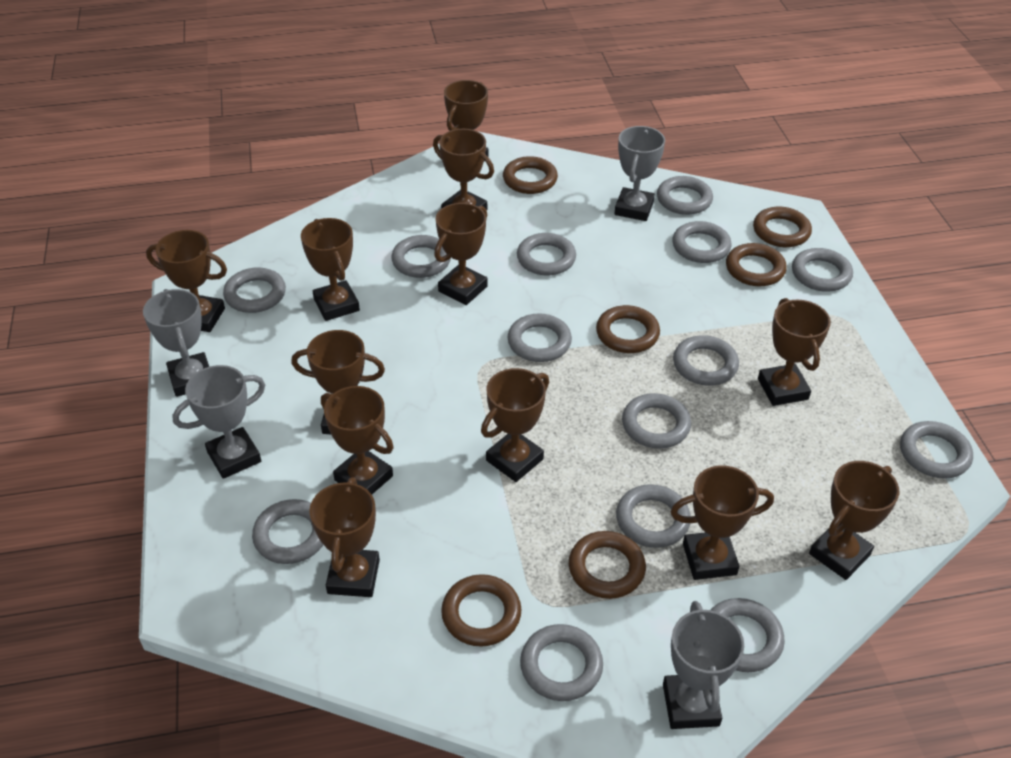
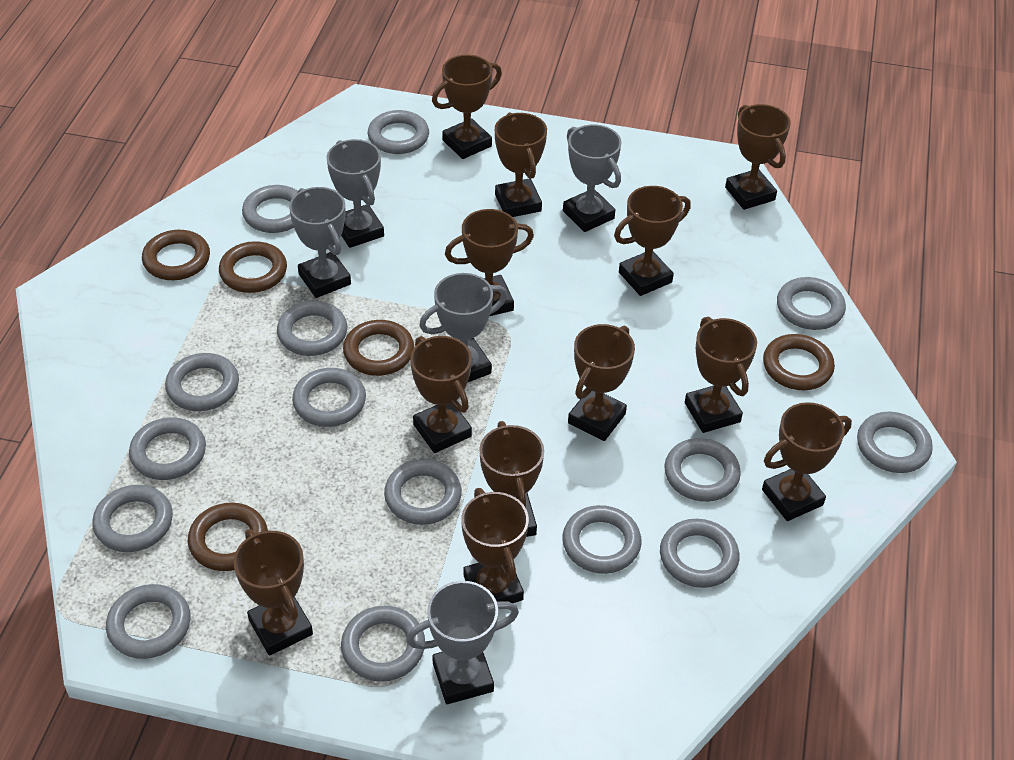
brown ring: [441,574,521,647] [503,156,558,194] [569,531,646,599] [596,305,660,353] [726,243,787,286] [753,207,812,247] = 6 -> [142,230,210,280] [188,503,268,571] [219,241,287,293] [343,320,414,376] [763,334,835,390] = 5
grey ring: [223,267,286,313] [252,499,323,564] [391,235,451,278] [507,313,572,362] [517,233,576,275] [520,624,603,701] [616,484,691,548] [622,393,691,449] [657,176,713,215] [672,221,731,263] [673,335,739,386] [711,598,785,672] [792,248,853,292] [900,421,973,479] = 14 -> [92,485,173,552] [106,584,191,659] [129,417,206,480] [165,353,239,411] [242,185,298,233] [277,301,347,356] [292,368,366,427] [341,606,425,682] [368,110,429,154] [384,459,462,525] [563,505,642,574] [660,519,739,588] [664,438,741,502] [777,277,846,330] [857,412,933,473] = 15
grey trophy: [143,289,209,397] [172,365,265,479] [615,126,665,221] [663,601,744,729] = 4 -> [289,187,351,298] [327,139,384,248] [406,581,519,704] [419,273,507,382] [563,124,621,232] = 5

